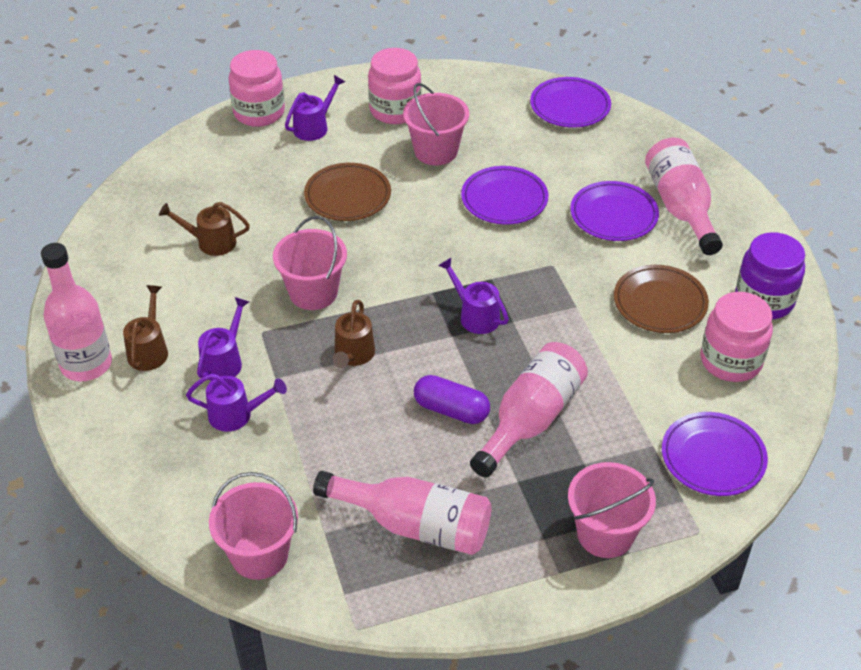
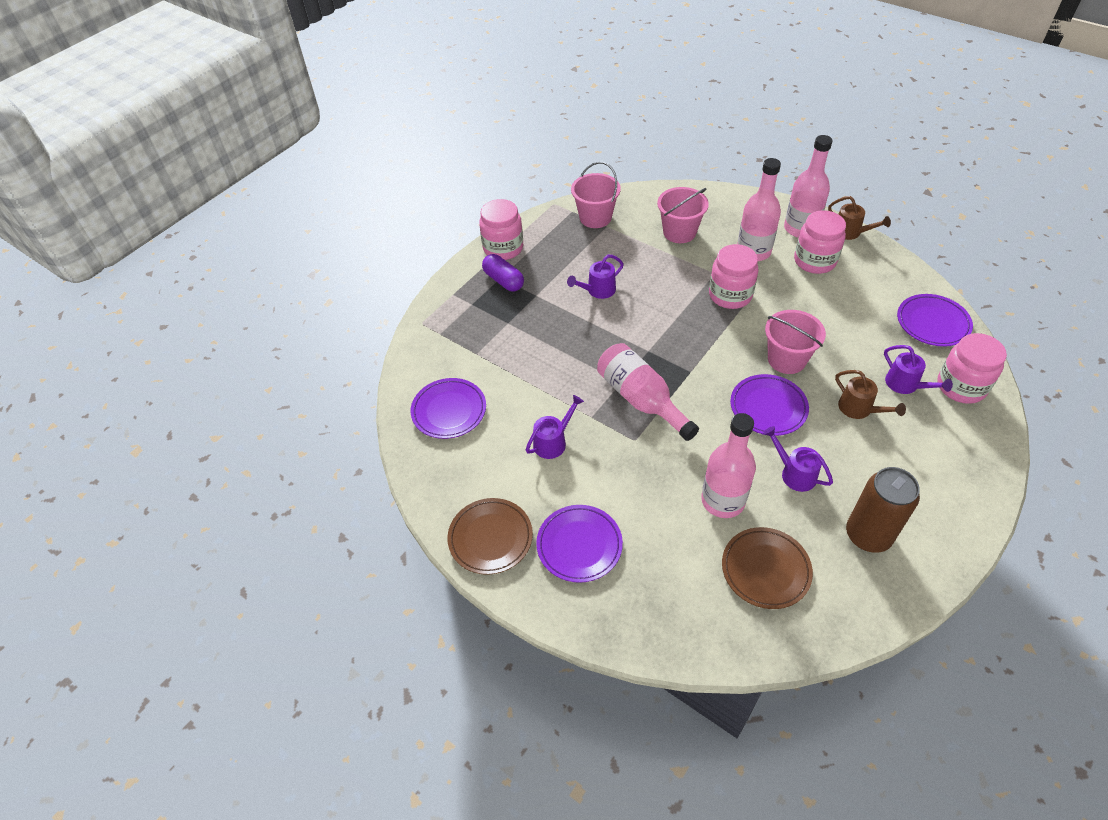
brown can: none = 0 -> [846,467,920,553] = 1
brown watering can: [123,285,168,371] [159,202,250,256] [333,300,375,368] = 3 -> [828,196,891,240] [835,370,906,419] = 2
pink bucket: [209,472,298,580] [273,216,347,310] [403,83,469,165] [568,462,656,558] = 4 -> [571,162,621,228] [657,187,709,243] [765,310,826,374] = 3
pink jar: [229,50,285,127] [368,48,422,124] [701,292,773,382] = 3 -> [479,199,523,260] [709,244,758,309] [794,210,846,274] [937,333,1007,404] = 4
purple jar: [735,232,805,319] = 1 -> none = 0

